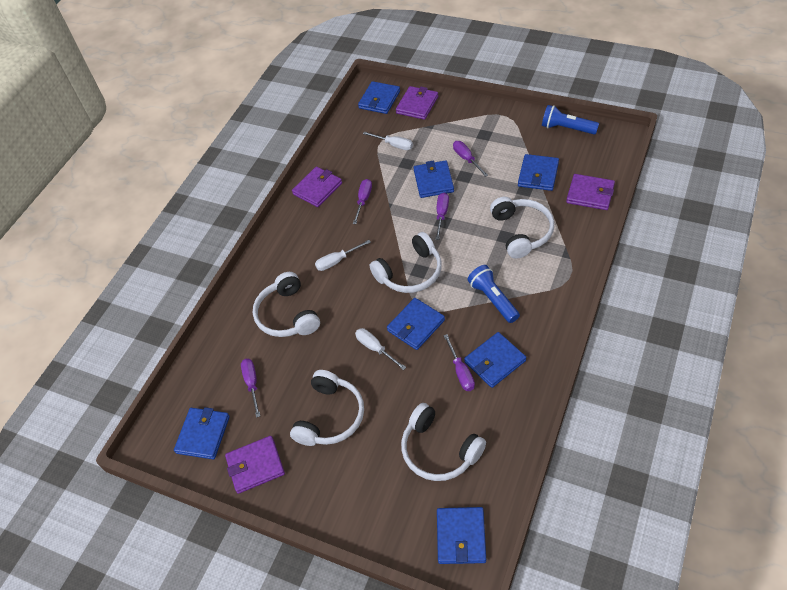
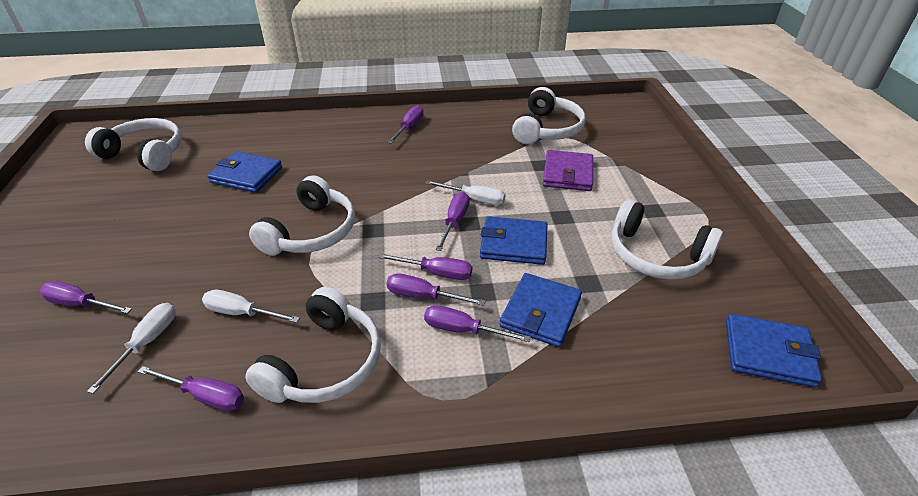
blue flashlight: [467,265,520,323] [542,105,599,134] = 2 -> none = 0
blue wallet: [174,407,230,460] [358,81,400,114] [387,298,445,350] [414,160,454,198] [437,507,486,564] [464,332,526,388] [518,154,559,191] = 7 -> [207,151,282,193] [480,216,548,265] [500,273,582,347] [726,314,822,388] = 4
purple screwdriver: [241,359,260,418] [353,179,372,224] [435,193,449,240] [444,334,475,391] [453,141,488,177] = 5 -> [40,281,132,314] [138,366,244,411] [378,253,472,280] [386,273,486,306] [387,105,424,144] [424,305,530,342] [435,192,469,251] = 7
purple wallet: [225,436,285,494] [292,167,342,207] [396,86,438,120] [566,174,615,210] = 4 -> [543,150,593,191] = 1

